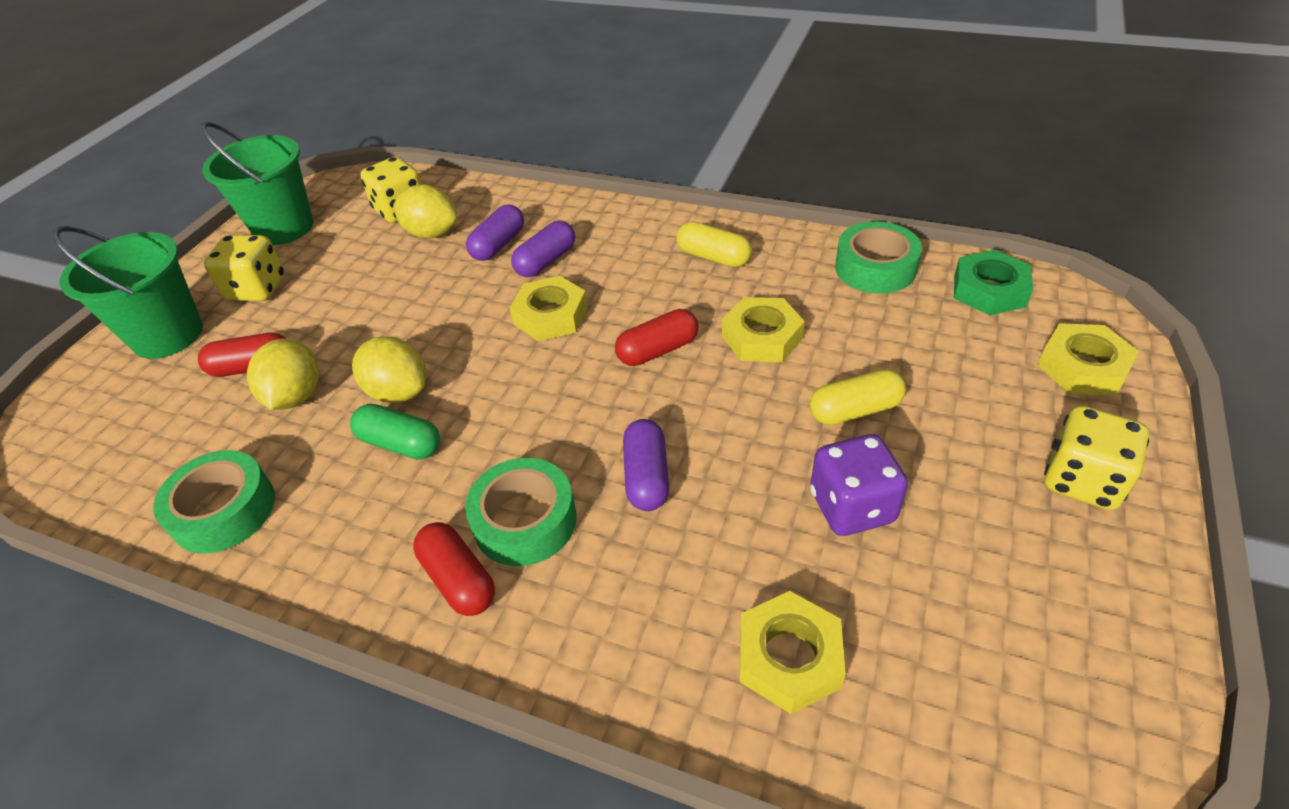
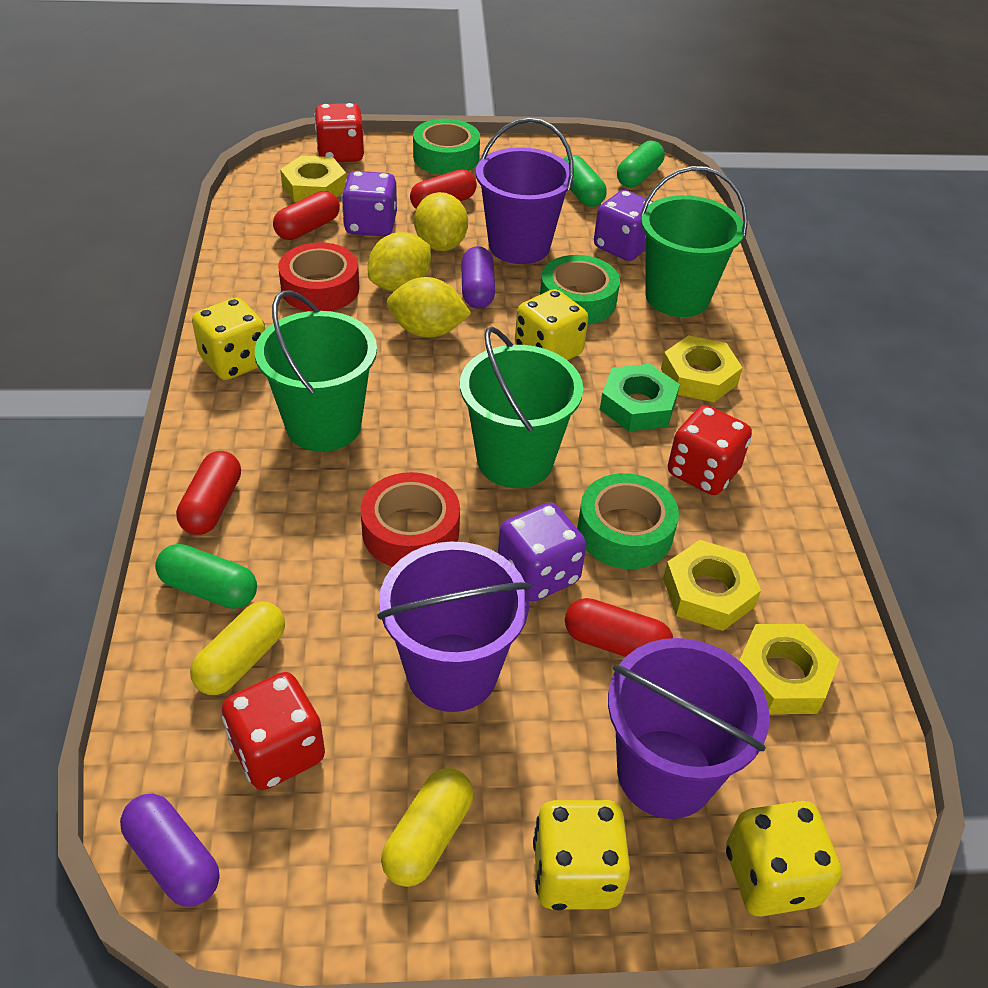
green bucket: [53,226,203,359] [201,122,313,245] = 2 -> [255,290,377,452] [460,327,583,488] [640,166,748,317] = 3
green capsule: [350,404,440,459] = 1 -> [155,544,257,609] [563,155,607,207] [617,141,665,187] = 3
purple bucket: none = 0 -> [377,542,531,712] [476,118,574,264] [608,638,770,819] = 3
purple capsule: [466,205,524,261] [511,221,575,277] [623,419,669,511] = 3 -> [120,794,219,907] [461,246,495,309] = 2
purple dice: [810,434,908,536] = 1 -> [341,171,397,236] [498,502,586,602] [594,190,653,261] = 3
red capsule: [198,333,286,377] [413,522,495,616] [615,309,699,366] = 3 -> [176,451,241,535] [273,191,340,240] [410,169,477,209] [565,598,673,657] = 4
red dice: none = 0 -> [222,672,325,790] [314,103,364,162] [668,405,752,495] = 3
red tape: none = 0 -> [278,242,360,311] [361,472,460,567] = 2
yellow dice: [204,235,285,301] [360,156,421,223] [1044,405,1149,510] = 3 -> [192,298,265,380] [515,289,588,360] [533,800,630,910] [726,801,842,917] = 4

